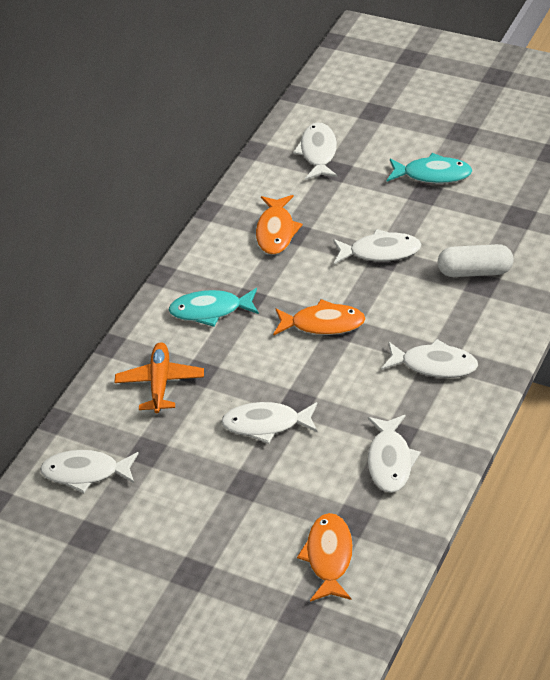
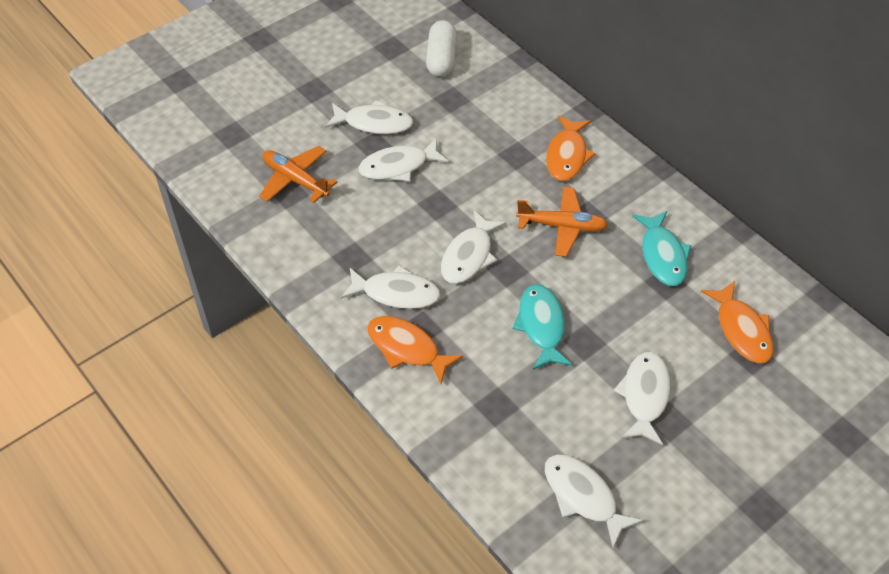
orange plane: [114,342,204,413] = 1 -> [259,146,337,203] [516,187,608,257] = 2

